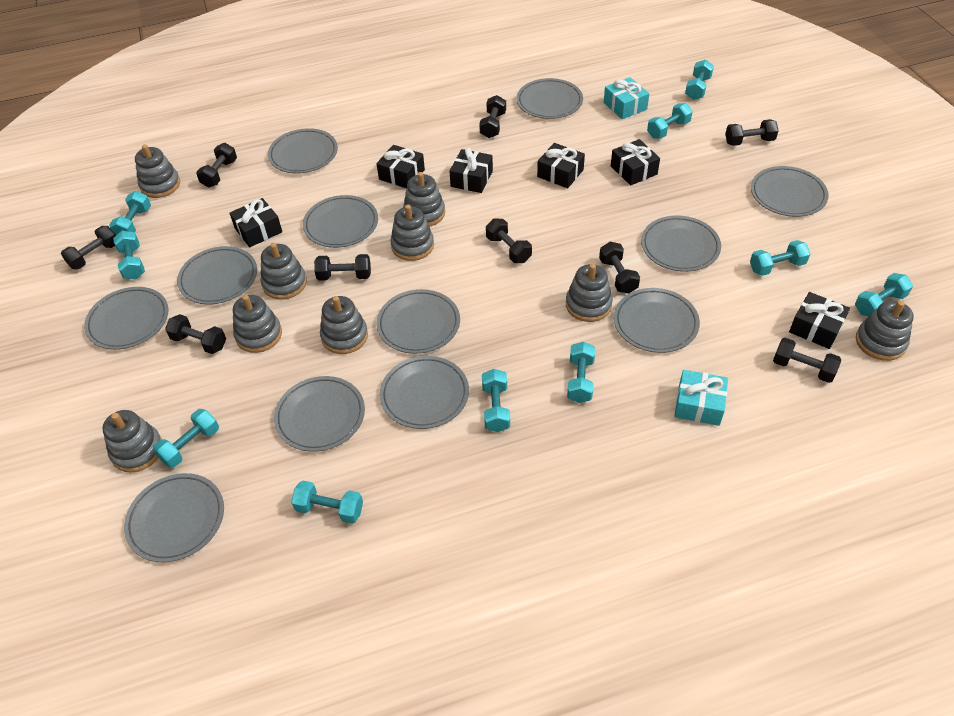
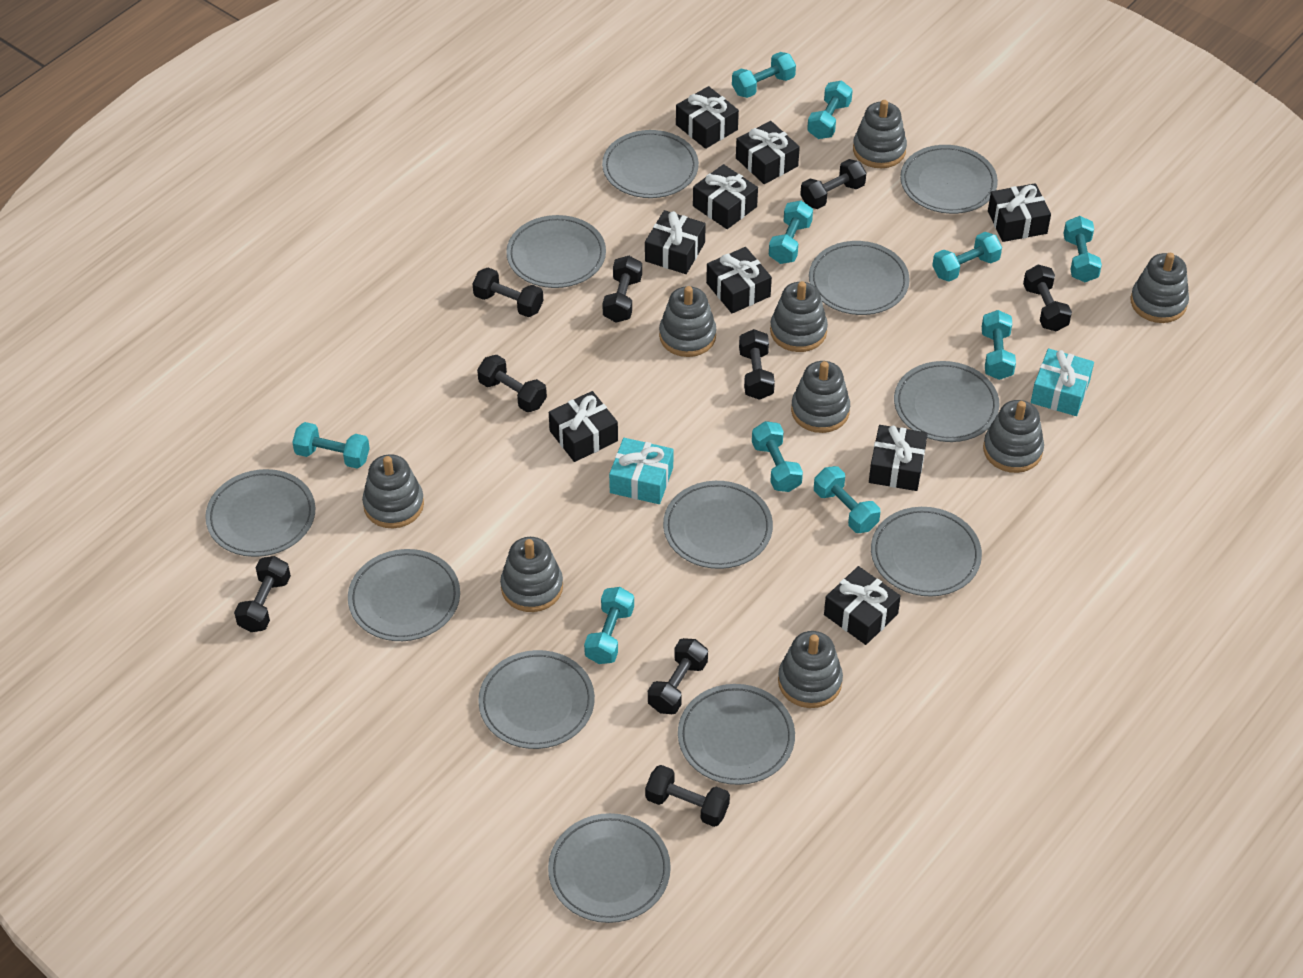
black gift: [229,198,282,247] [376,145,425,188] [449,148,493,193] [537,143,585,188] [611,139,660,186] [789,292,850,349] = 6 -> [549,391,618,462] [645,210,706,274] [676,86,739,149] [693,164,758,229] [706,247,772,313] [736,121,800,184] [824,566,901,645] [869,425,928,491] [988,183,1051,242] = 9

